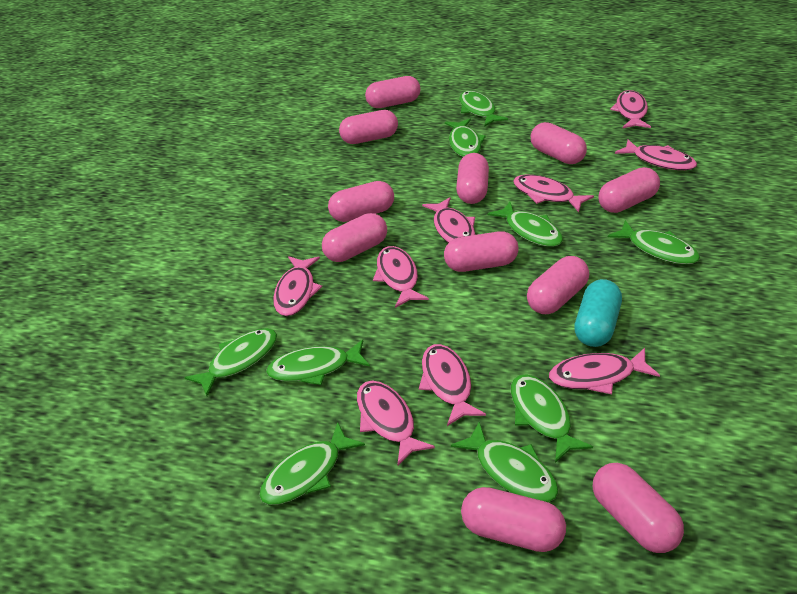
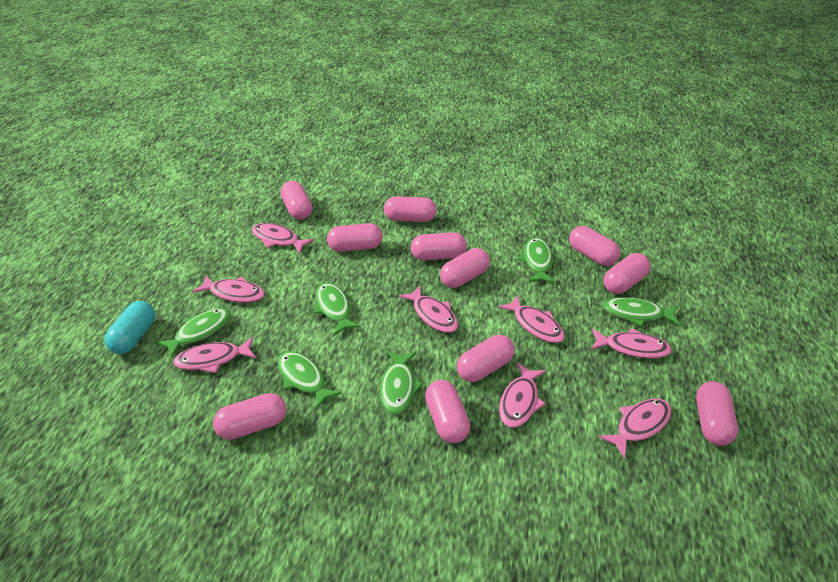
green fish: [184,328,277,396] [259,422,365,505] [266,339,370,385] [445,119,486,157] [451,422,559,502] [459,91,508,127] [487,202,563,247] [511,374,593,463] [608,220,700,265] = 9 -> [156,308,231,358] [278,351,342,410] [314,283,361,335] [380,351,423,414] [518,237,555,283] [603,297,680,327] = 6
pink fish: [273,257,322,316] [357,381,435,465] [373,246,429,308] [419,344,486,426] [422,197,476,243] [513,174,594,212] [549,348,660,394] [610,90,651,129] [615,139,697,170] = 9 -> [173,337,256,373] [192,275,265,303] [252,223,314,254] [399,286,458,333] [498,295,565,343] [499,363,546,428] [591,328,672,359] [599,398,672,458] = 8

